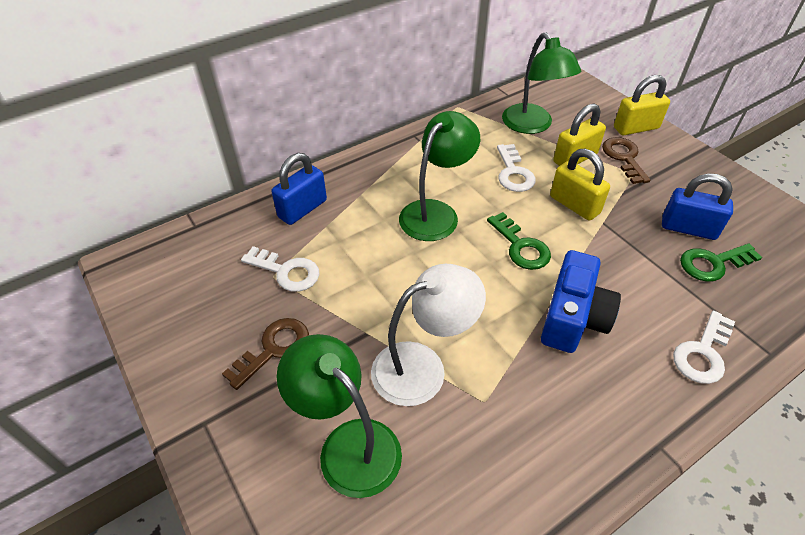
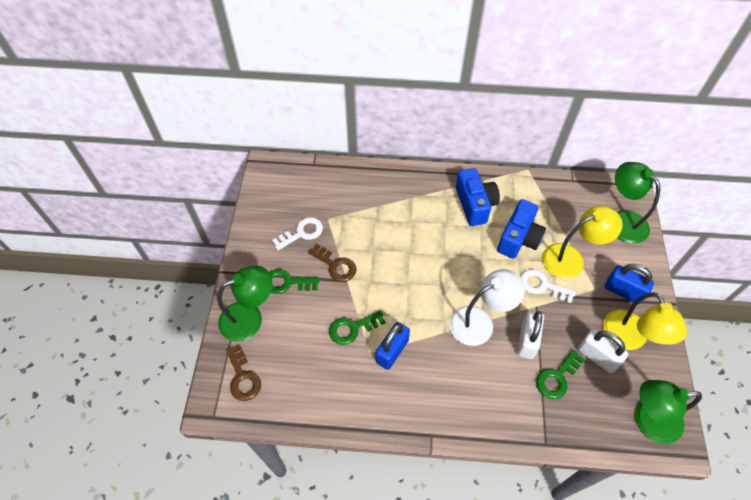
blue camera: [541,250,621,353] = 1 -> [456,168,500,226] [497,199,546,259] = 2
green key: [487,212,551,270] [680,244,762,282] = 2 -> [270,269,319,294] [329,310,386,345] [536,350,585,399] = 3
white key: [241,246,320,292] [497,144,536,192] [673,311,735,384] = 3 -> [272,217,323,250] [520,269,576,303] = 2
white padlock: none = 0 -> [517,311,544,359] [578,329,628,373] = 2
yellow lamp: none = 0 -> [542,206,623,279] [603,292,687,350] = 2
yellow padlock: [550,149,610,221] [553,104,606,166] [614,75,670,135] = 3 -> none = 0

